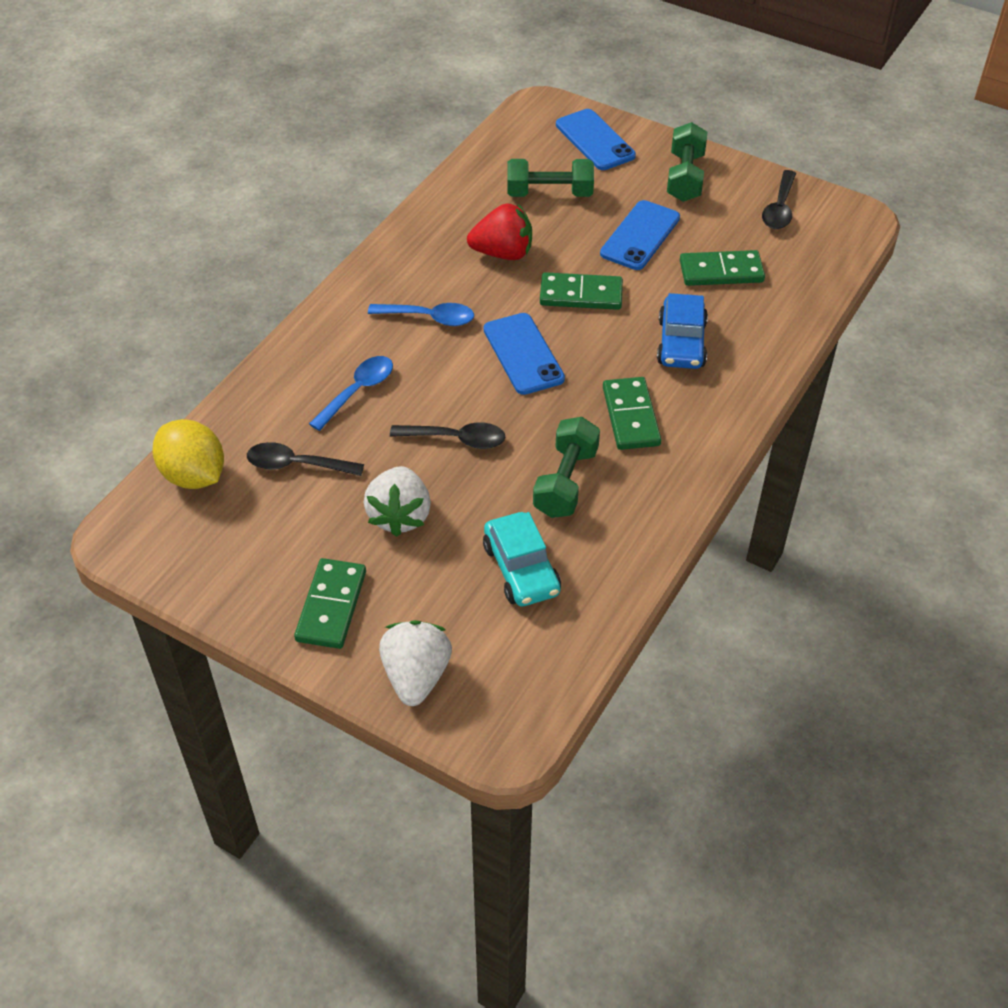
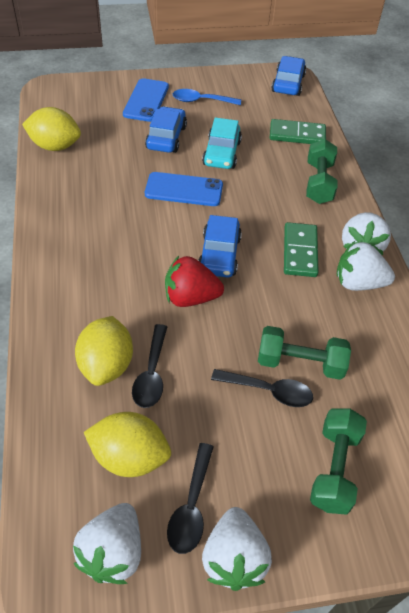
blue car: [657,293,708,369] = 1 -> [145,106,187,153] [198,215,242,278] [271,56,306,96] = 3
blue phone: [483,313,565,395] [556,109,636,170] [600,200,680,270] = 3 -> [123,78,169,122] [145,172,223,206] = 2
blue spoon: [309,356,393,431] [368,303,474,326] = 2 -> [173,89,241,105] = 1
green domino: [294,558,366,649] [540,272,623,310] [603,377,661,450] [680,250,765,286] = 4 -> [270,119,326,144] [284,222,319,277] = 2
white strawberry: [363,466,431,537] [379,620,452,706] = 2 -> [73,503,141,584] [202,507,272,591] [337,241,395,291] [342,212,391,255] = 4
yellow lemon: [152,419,224,489] = 1 -> [22,107,81,151] [75,316,133,386] [84,412,171,477] = 3

